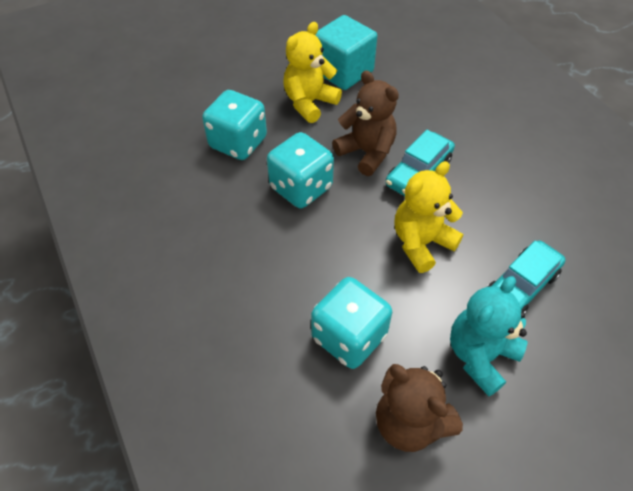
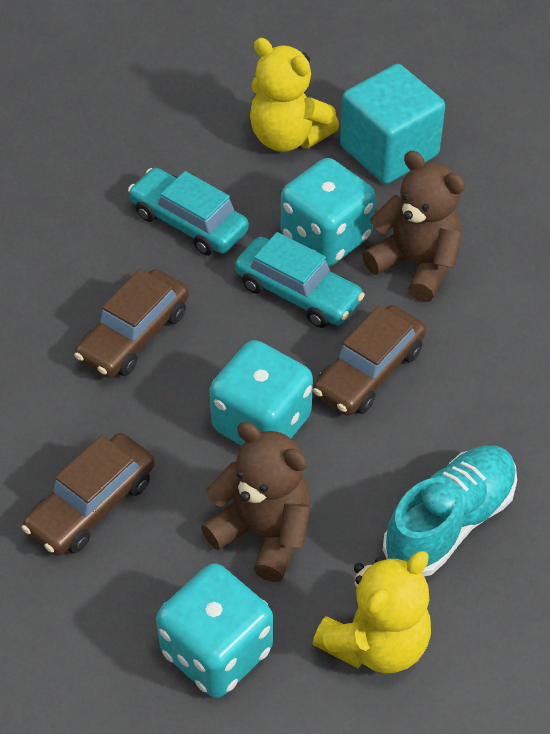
brown car: none = 0 -> [22,433,155,556] [74,269,189,378] [313,305,426,416] = 3
turquoise shoe: none = 0 -> [383,445,517,576] = 1
turquoise teddy bear: [450,276,527,396] = 1 -> none = 0

